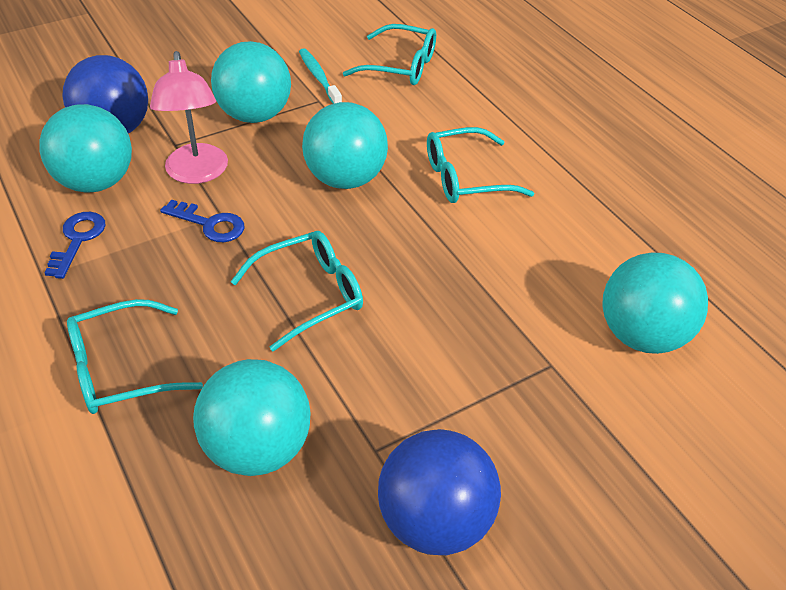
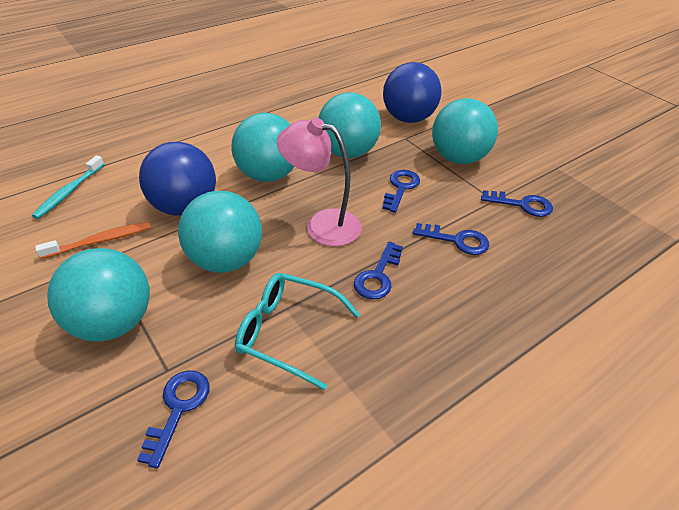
blue key: [45,212,105,279] [160,200,244,242] = 2 -> [137,371,210,468] [354,242,403,299] [382,170,420,213] [413,223,489,255] [481,190,553,217] = 5
orange toothbrush: none = 0 -> [35,222,151,259] = 1
turquoise glasses: [67,299,203,414] [231,231,363,351] [343,24,436,85] [427,127,534,203] = 4 -> [235,273,360,390] = 1

